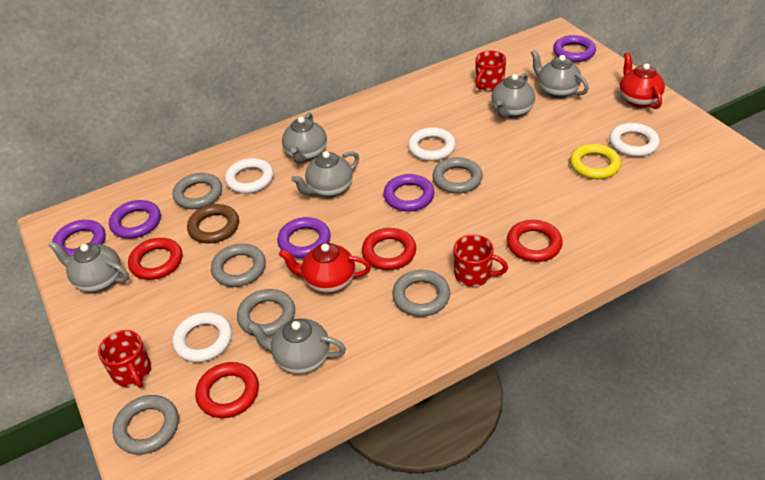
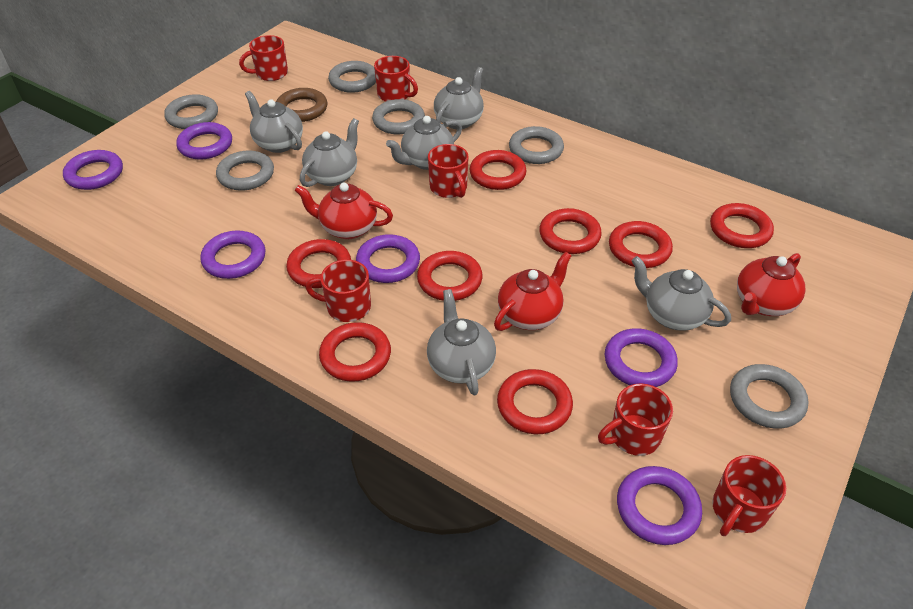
purple ring: [52,220,106,256] [109,200,161,239] [277,217,331,258] [383,174,434,212] [553,35,596,62] = 5 -> [63,150,123,190] [176,122,232,160] [200,230,266,279] [356,234,420,283] [605,329,678,387] [617,466,702,545] = 6
red mug: [98,330,151,388] [454,234,508,287] [476,50,506,91] = 3 -> [239,35,288,81] [306,260,371,322] [374,56,418,102] [428,144,469,198] [598,383,673,456] [712,455,786,536] = 6
red ring: [128,238,182,280] [195,362,259,418] [362,228,416,270] [507,220,563,262] = 4 -> [286,239,351,288] [319,322,391,382] [417,251,482,301] [470,150,527,190] [497,369,573,434] [539,208,602,254] [609,221,673,268] [710,203,774,248] = 8
red teapot: [279,243,371,293] [619,52,665,109] = 2 -> [295,183,393,239] [494,252,572,331] [737,253,805,316] = 3
white ring: [172,312,232,362] [225,158,274,194] [408,127,456,161] [609,123,660,157] = 4 -> none = 0
yellow ring: [570,144,621,179] = 1 -> none = 0

